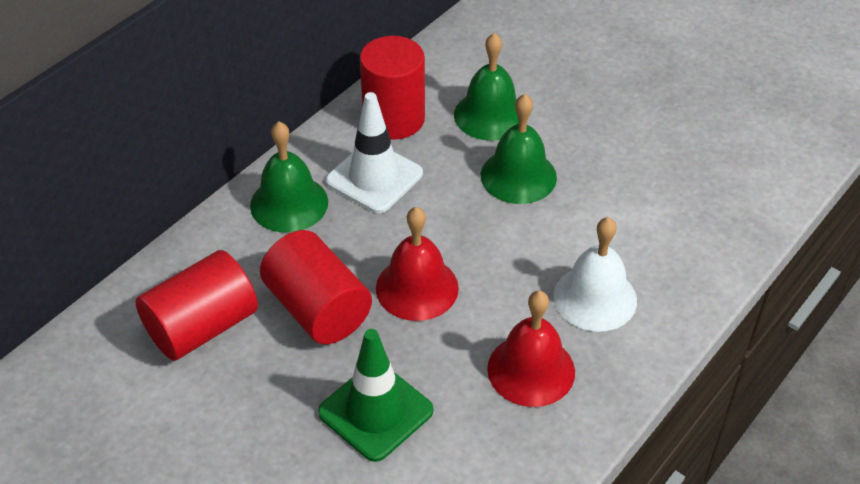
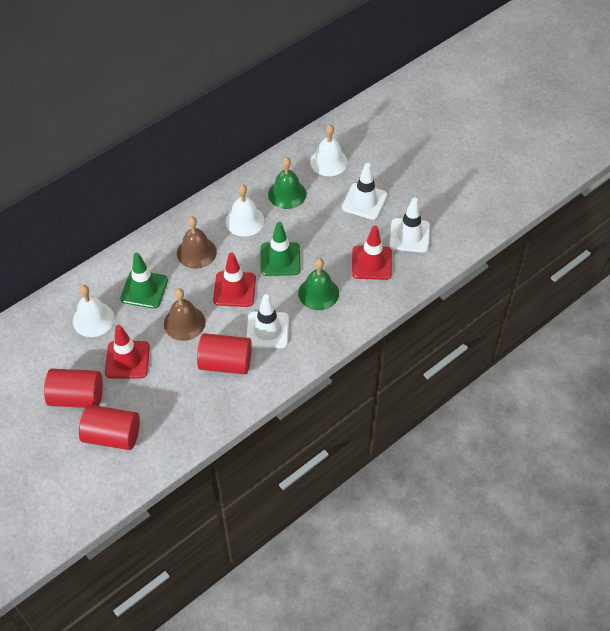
brown bell: none = 0 -> [164,288,206,341] [177,216,217,269] = 2
green bell: [250,122,328,233] [454,33,519,141] [481,94,557,204] = 3 -> [268,157,306,209] [298,258,339,310] = 2
green traffic cone: [318,329,433,462] = 1 -> [120,253,168,309] [261,222,300,276] = 2
red bell: [376,207,459,321] [487,291,575,407] = 2 -> none = 0
red traffic cone: none = 0 -> [105,325,150,379] [213,252,256,307] [352,225,392,280] = 3
white bell: [553,217,637,332] = 1 -> [73,285,114,337] [225,184,265,237] [310,124,348,176] = 3
white traffic cone: [326,92,423,213] = 1 -> [246,294,289,349] [342,163,388,220] [390,198,430,253] = 3

